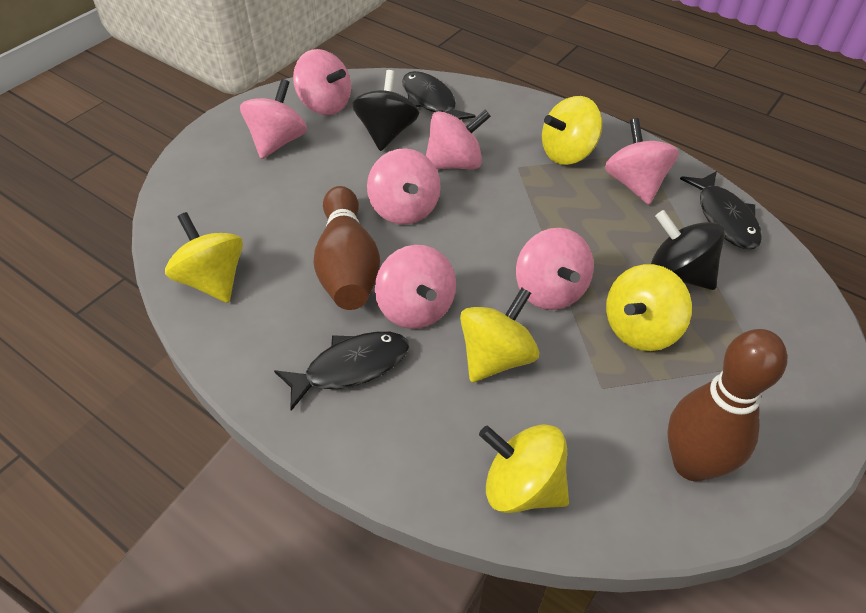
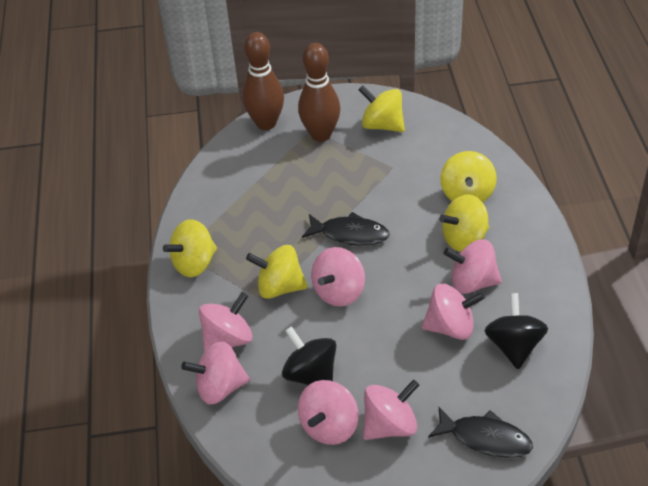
black fish: [274,331,409,411] [402,71,475,120] [680,171,762,249] = 3 -> [302,212,390,246] [428,407,533,458] = 2

